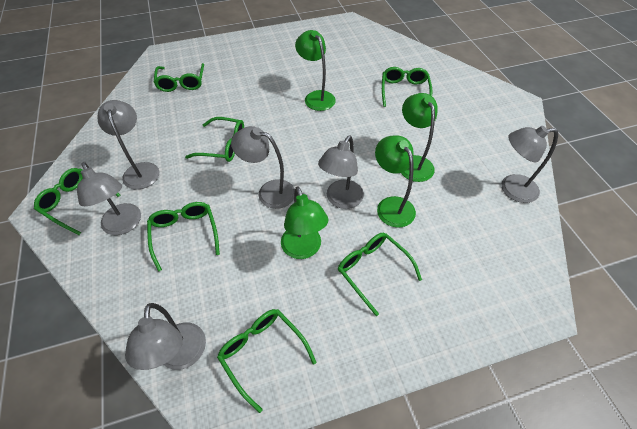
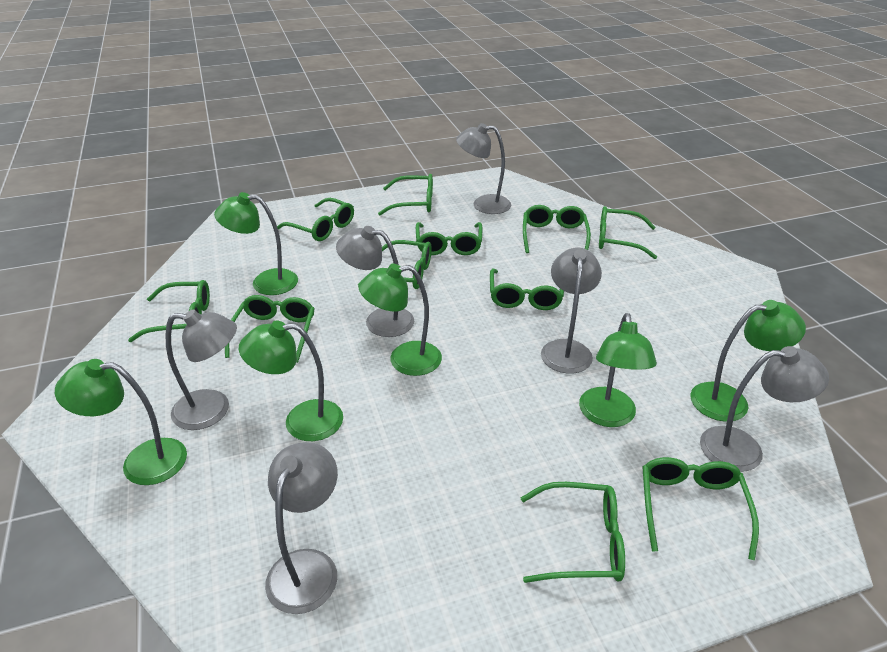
green glasses: [34,168,120,235] [147,202,220,272] [154,63,204,92] [185,117,244,162] [217,309,316,413] [338,233,422,316] [382,67,433,107] = 7 -> [128,280,210,342] [225,295,315,363] [277,198,354,241] [358,240,432,289] [378,174,433,215] [416,222,483,255] [490,269,564,310] [521,482,625,583] [523,205,591,253] [599,206,657,259] [642,457,759,561] = 11
green lamp: [281,187,328,259] [295,30,336,111] [375,135,416,228] [401,93,438,182] = 4 -> [55,359,187,485] [214,192,298,295] [239,321,343,441] [358,263,442,376] [579,313,657,427] [690,300,806,422] = 6

